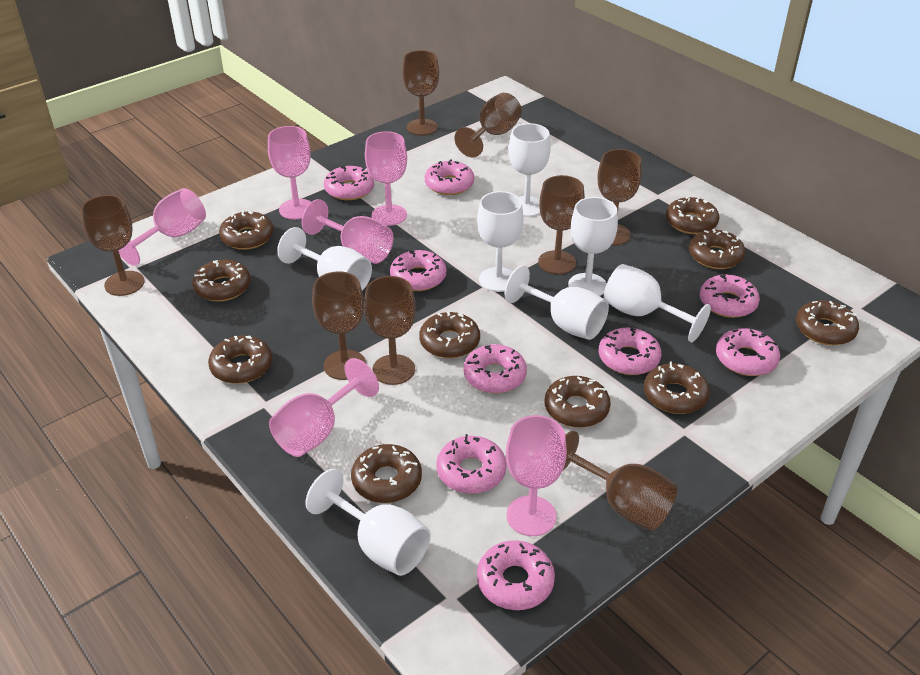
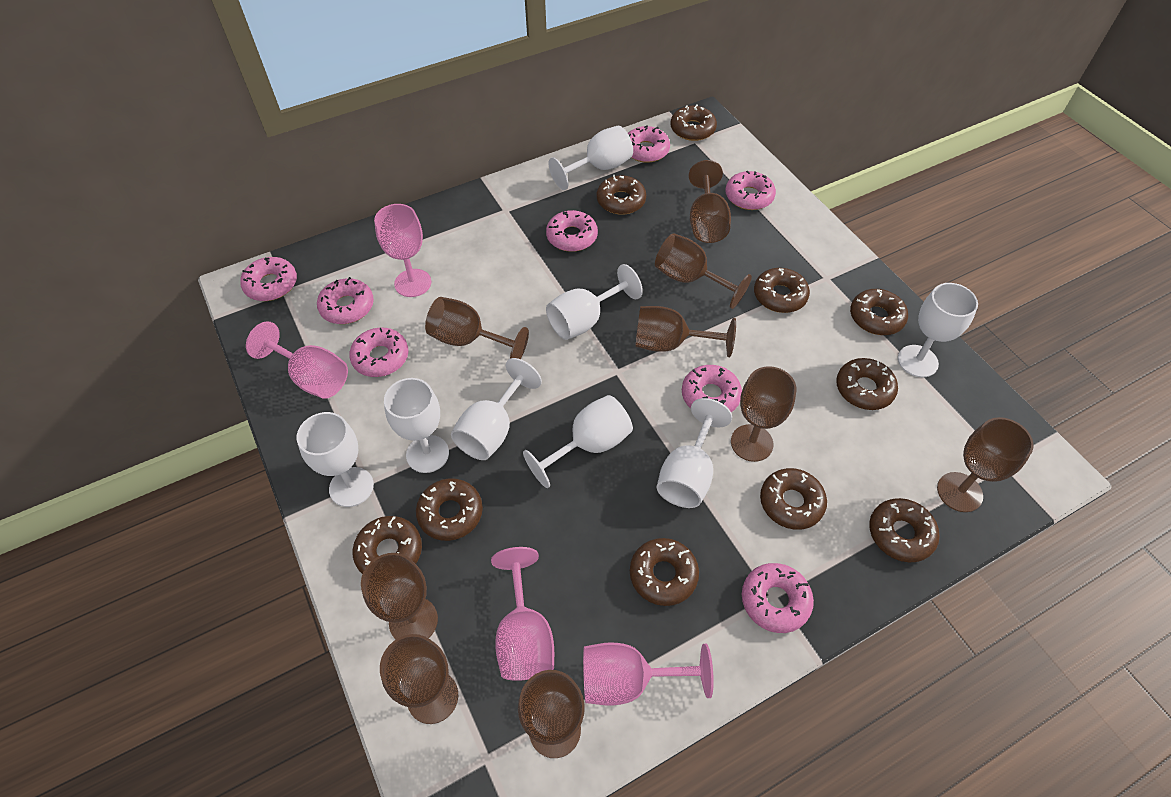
brown goblet: [81,195,145,296] [312,271,366,380] [364,276,416,385] [402,50,439,135] [455,93,522,157] [538,175,585,274] [562,431,678,531] [598,149,642,245] = 8 -> [361,553,438,640] [380,634,458,724] [425,297,529,359] [518,670,585,758] [635,306,736,357] [655,233,752,309] [689,160,731,243] [731,366,796,462] [937,417,1034,512] = 9
pink donut: [324,166,374,200] [390,250,446,291] [425,159,474,195] [436,434,507,494] [464,344,527,393] [477,540,555,610] [599,327,661,375] [700,275,760,318] [716,328,780,376] = 9 -> [240,257,297,301] [317,277,374,324] [349,327,408,377] [546,210,598,252] [628,126,670,163] [682,365,742,412] [726,171,776,210] [742,563,814,633] = 8
pink goblet: [118,188,206,266] [268,126,311,220] [269,358,379,457] [302,199,393,264] [365,131,407,226] [506,415,567,536] = 6 -> [246,321,348,399] [374,204,431,297] [491,547,554,681] [583,642,714,706] = 4
white goblet: [277,227,372,291] [305,469,431,576] [477,191,523,292] [505,265,609,340] [509,123,551,217] [568,197,618,296] [604,264,711,342] = 7 -> [297,412,374,507] [384,378,449,473] [451,358,542,460] [523,395,633,488] [546,264,643,340] [548,126,633,190] [656,398,732,508] [898,283,978,378] = 8

